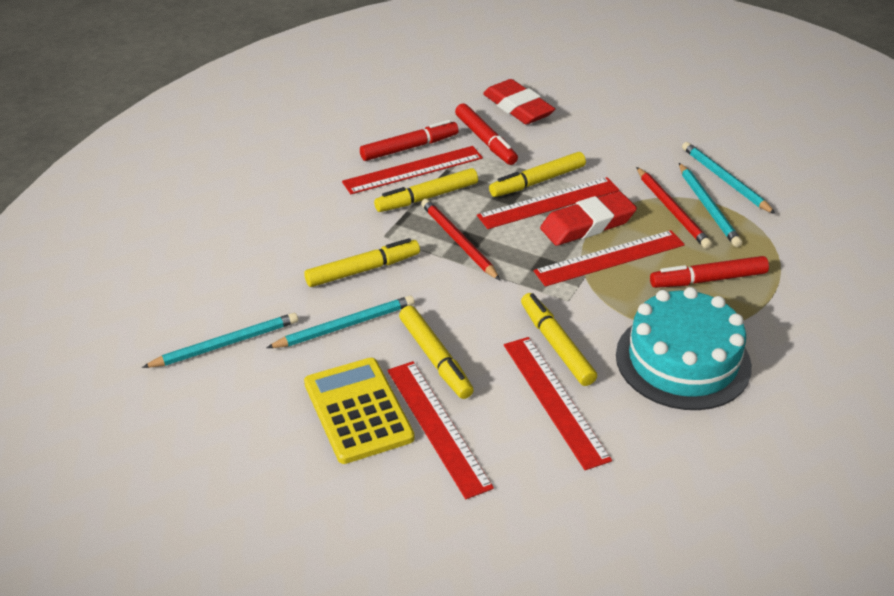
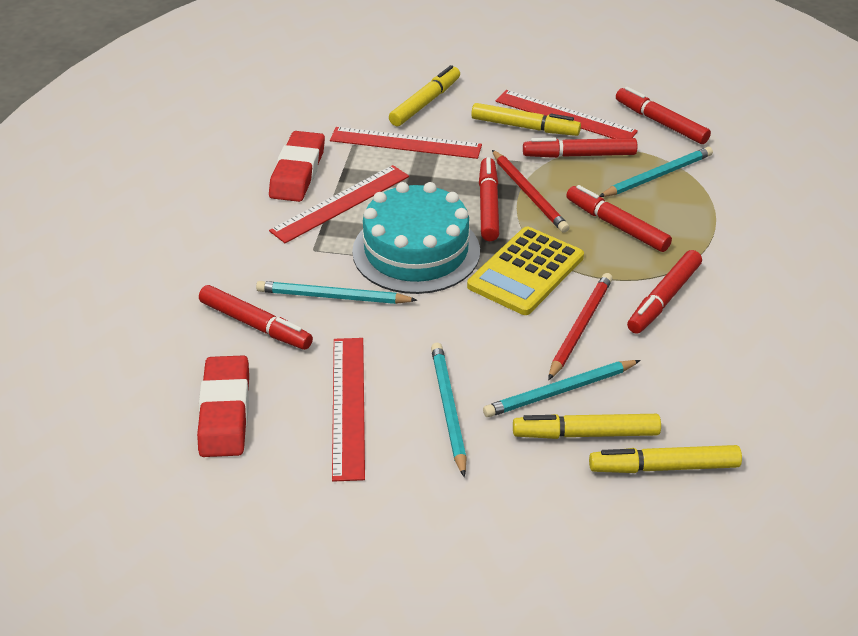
red marker: [360,120,459,161] [455,103,518,165] [650,256,769,288] = 3 -> [199,285,313,350] [479,157,499,241] [523,138,637,158] [566,185,672,252] [616,87,711,144] [627,250,702,334] = 6
red ruler: [342,146,483,194] [387,361,494,499] [477,177,619,229] [504,337,612,470] [533,230,685,287] = 5 -> [269,165,409,243] [330,127,482,159] [332,338,365,482] [495,90,638,139] = 4
yellow marker: [304,238,420,287] [374,168,478,212] [399,306,474,399] [489,152,586,197] [521,293,597,386] = 5 -> [389,65,460,126] [471,103,581,136] [513,414,661,439] [589,445,742,473] = 4

